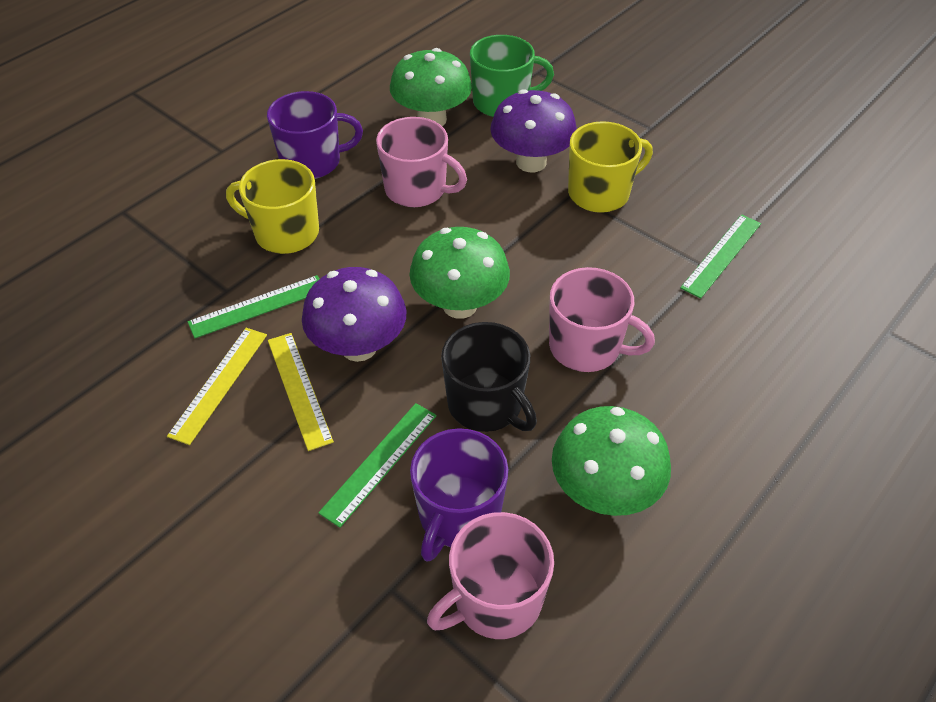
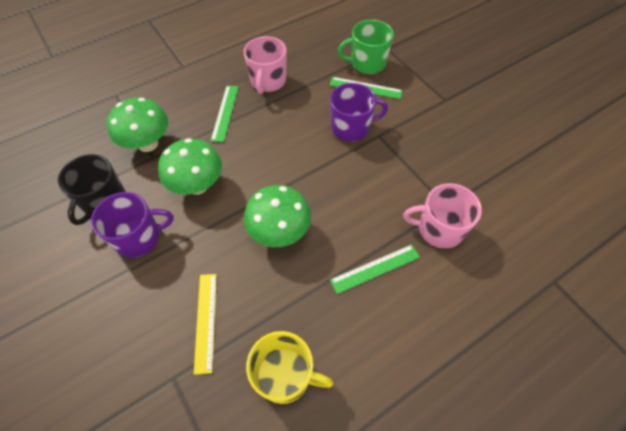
pink mug: [376,117,467,207] [427,512,554,639] [549,267,655,372] = 3 -> [243,36,286,94] [403,183,482,249] = 2
purple mushroom: [302,267,406,362] [490,89,577,172] = 2 -> none = 0
yellow mug: [226,159,319,254] [568,121,653,213] = 2 -> [246,331,334,404] = 1
yellow ruler: [167,328,267,445] [268,333,334,451] = 2 -> [194,274,217,375] = 1

